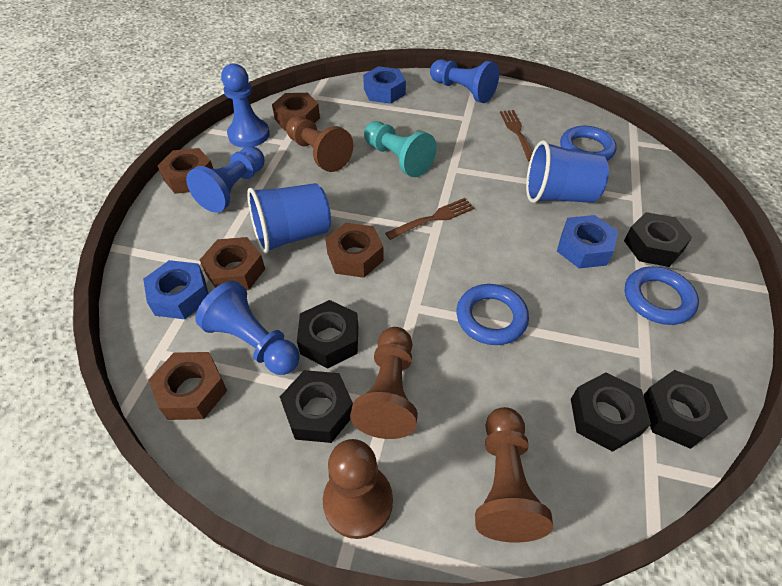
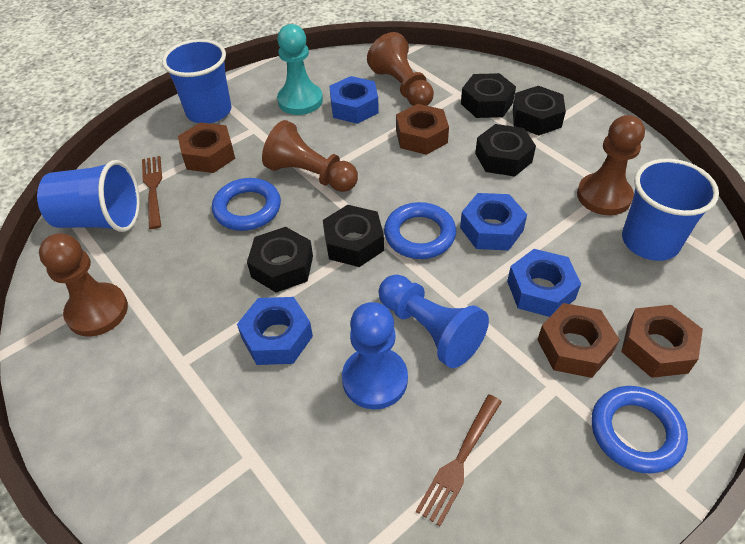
blue cup: [247,183,331,254] [526,140,609,203] = 2 -> [37,160,140,232] [162,39,232,123] [622,159,719,261] = 3
blue nut: [143,260,208,319] [363,66,406,104] [557,215,618,268] = 3 -> [237,297,313,365] [329,76,379,124] [460,193,527,251] [507,249,581,317] = 4
blue pawn: [186,146,264,213] [195,281,300,375] [221,64,270,148] [430,59,499,103] = 4 -> [342,302,408,410] [378,275,489,368] = 2
brown nut: [148,352,227,420] [157,148,213,194] [200,237,265,290] [272,93,320,131] [325,223,384,278] = 5 -> [178,122,235,173] [396,104,449,155] [537,303,620,378] [621,305,703,378] = 4

